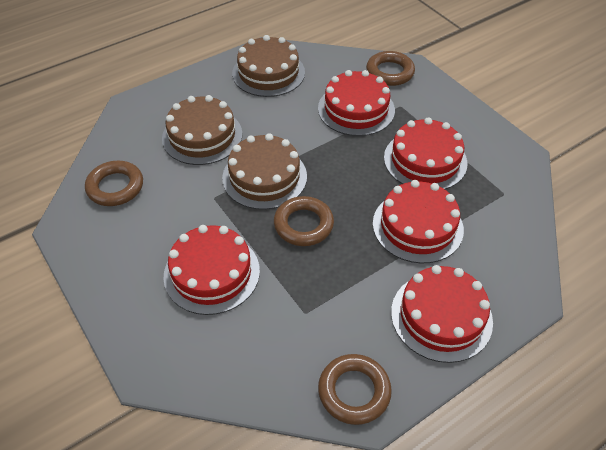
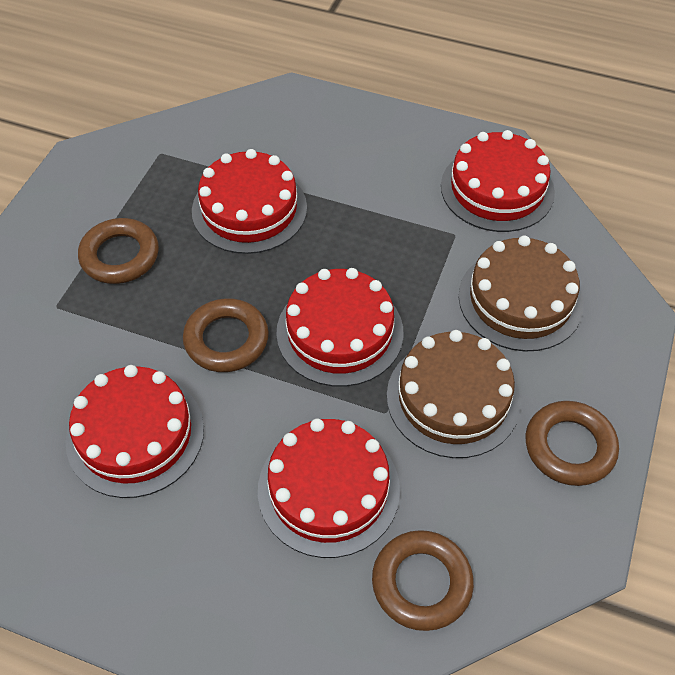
brown cake: [162,95,242,165] [222,133,307,210] [232,35,305,97] = 3 -> [387,330,521,458] [459,235,584,351] = 2

